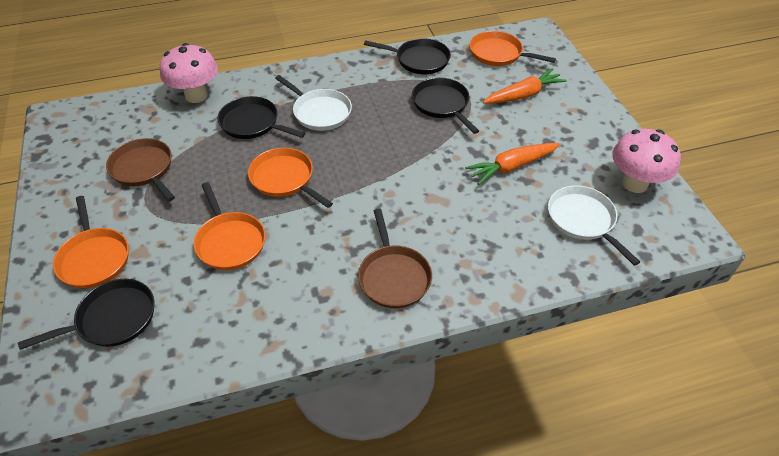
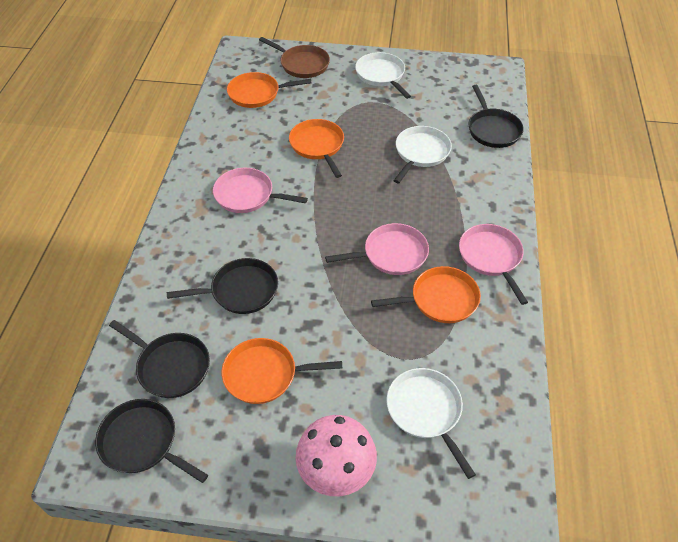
brown pan: [106,138,175,201] [358,209,432,308] = 2 -> [259,37,330,78] = 1
orange carrot: [465,143,560,185] [483,68,567,104] = 2 -> none = 0
pink mushroom: [160,43,218,103] [612,129,681,193] = 2 -> [296,415,377,496] = 1
pink pan: none = 0 -> [213,168,308,213] [325,223,429,275] [459,224,528,305] = 3
white pan: [275,75,352,131] [548,185,640,266] = 2 -> [355,52,411,99] [386,368,476,479] [394,126,452,183] = 3

